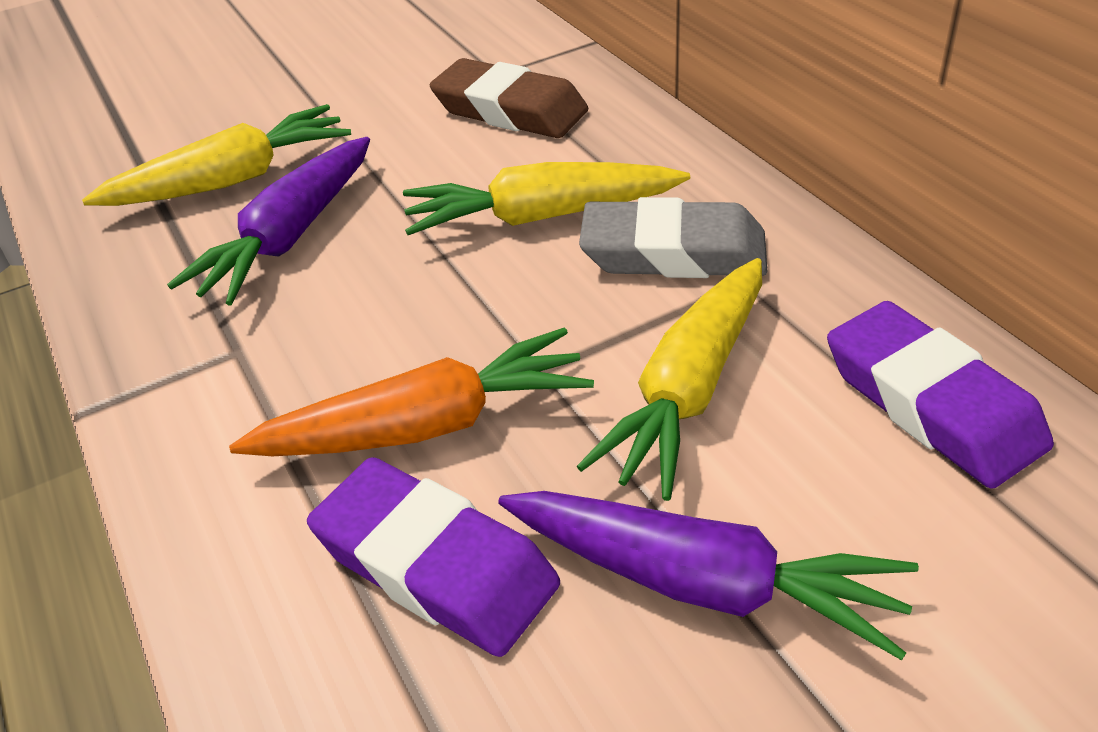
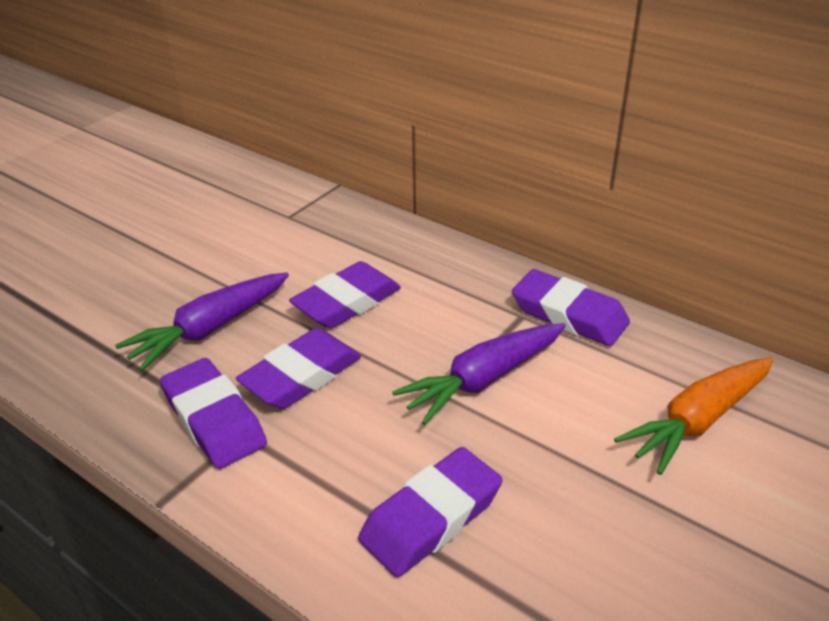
brown eraser: [430,58,588,138] = 1 -> none = 0
grey eraser: [579,197,767,278] = 1 -> none = 0
purple eraser: [307,457,560,657] [827,301,1054,489] = 2 -> [160,358,267,469] [236,328,361,409] [289,261,401,328] [358,447,503,577] [512,269,630,346] = 5
yellow carrot: [82,104,351,206] [403,162,690,235] [576,258,762,501] = 3 -> none = 0

